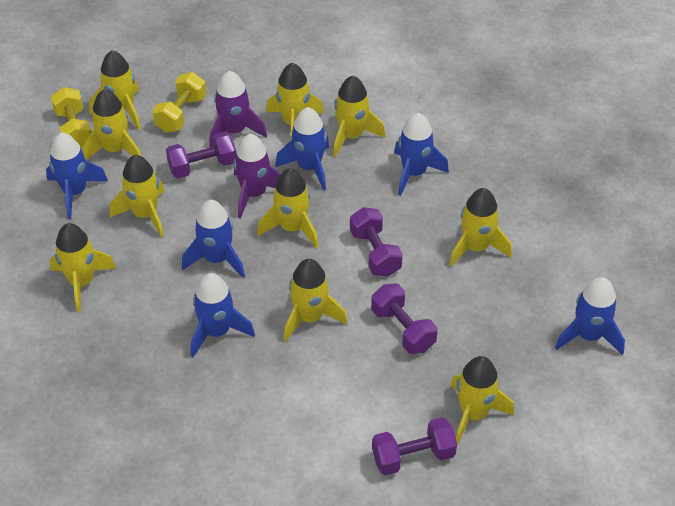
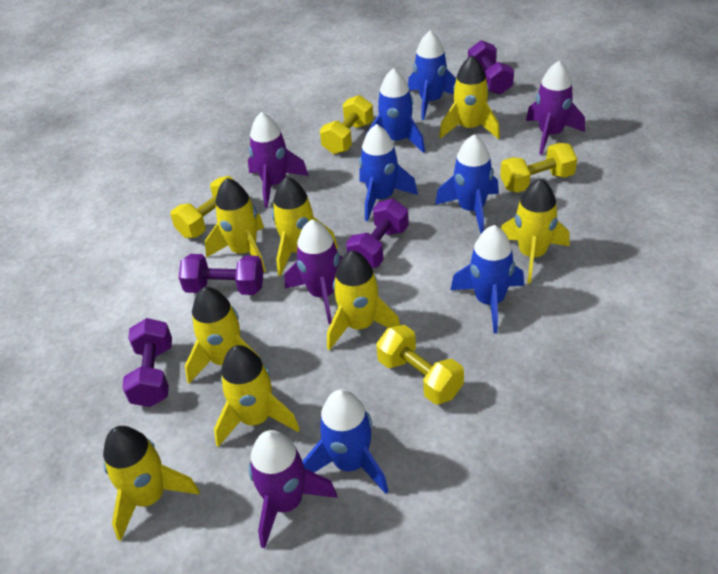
purple rocket: [209,71,267,148] [234,134,281,219] = 2 -> [248,112,309,208] [248,430,337,549] [285,220,343,324] [526,61,585,155] = 4
yellow dumbbell: [51,87,91,149] [152,72,206,132] = 2 -> [170,176,235,238] [320,95,374,154] [376,325,464,404] [500,143,577,193] = 4
yellow rocket: [50,223,116,312] [82,89,141,160] [89,50,141,130] [110,155,165,238] [257,168,319,248] [266,63,324,140] [284,259,348,341] [333,76,385,157] [449,188,512,267] [450,356,514,445] = 10 -> [103,426,200,541] [185,287,260,383] [205,178,266,273] [214,345,300,447] [272,176,338,276] [327,250,400,351] [439,55,500,139] [501,178,570,284] = 8

